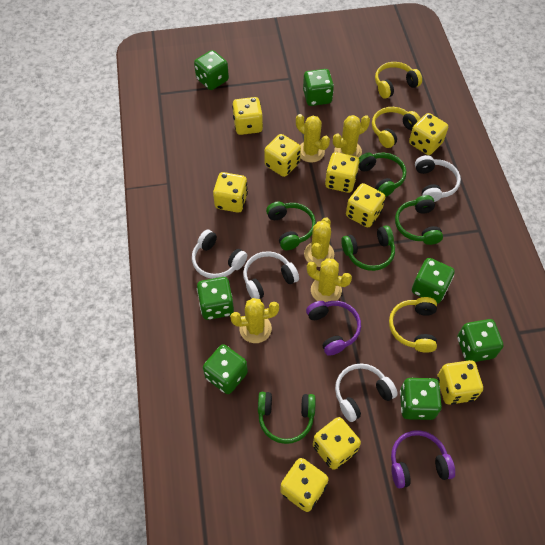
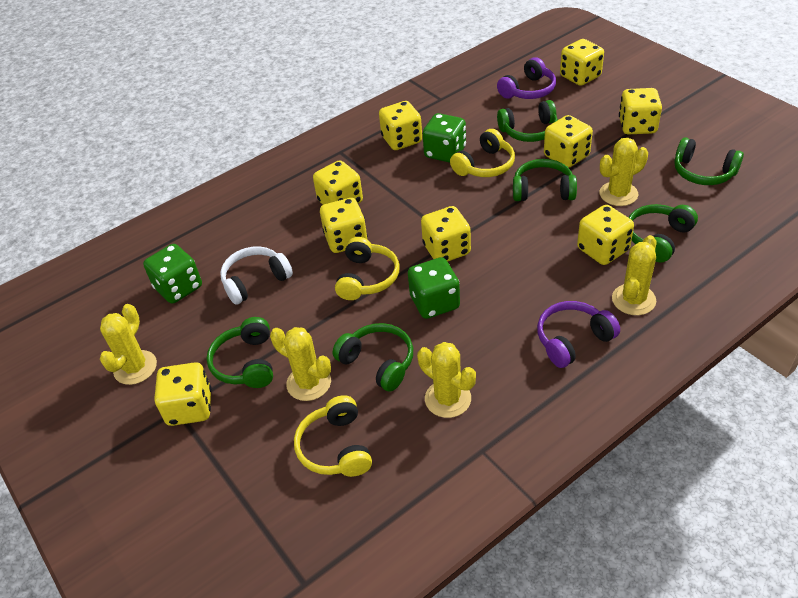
green dice: [194,50,229,90] [197,277,234,320] [203,344,248,394] [303,69,334,106] [400,378,442,420] [412,258,455,304] [457,319,503,362] = 7 -> [143,244,202,304] [408,257,460,319] [423,113,466,163] = 3
green headphones: [258,392,316,444] [266,201,316,250] [341,226,395,271] [359,153,406,197] [395,195,443,245] = 5 -> [206,317,273,388] [333,323,413,392] [497,100,558,142] [513,159,577,201] [628,204,698,262] [674,137,744,185] = 6
white headphones: [192,230,247,279] [243,251,299,299] [335,363,398,422] [415,155,461,202] = 4 -> [220,246,293,305] = 1

